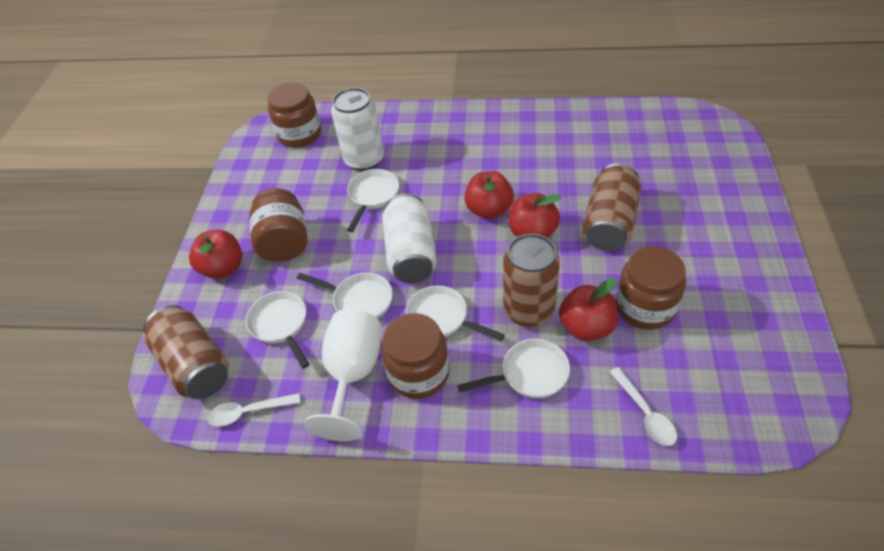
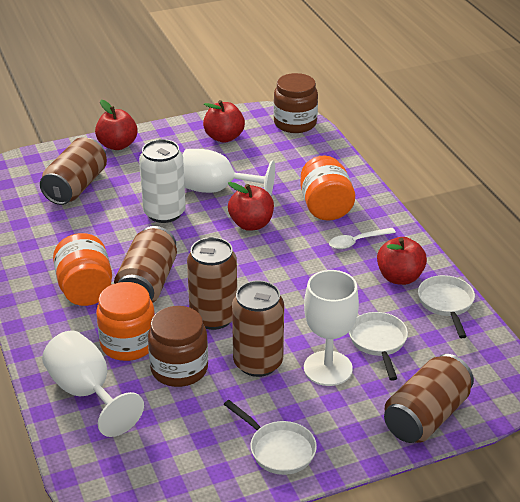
brown can: [143,305,229,399] [503,234,560,327] [582,163,641,251] = 3 -> [40,137,107,205] [114,226,177,303] [187,237,237,330] [232,281,284,377] [384,354,474,443] = 5
brown jar: [249,188,308,262] [267,82,321,148] [381,313,449,399] [616,246,686,330] = 4 -> [148,306,208,387] [273,73,318,133] = 2
orange jar: none = 0 -> [53,233,112,306] [96,282,155,361] [300,155,355,221] = 3
white can: [331,88,384,171] [382,193,437,283] = 2 -> [139,139,186,223] = 1
white goblet: [304,309,381,441] = 1 -> [42,330,144,437] [183,149,275,195] [304,270,359,386] = 3
white pan: [246,291,310,369] [297,272,393,319] [347,169,399,232] [405,286,505,341] [458,339,570,399] = 5 -> [224,400,317,475] [349,312,408,381] [418,275,475,338] = 3
white spoon: [207,393,301,427] [610,367,677,446] = 2 -> [329,228,396,249] = 1

